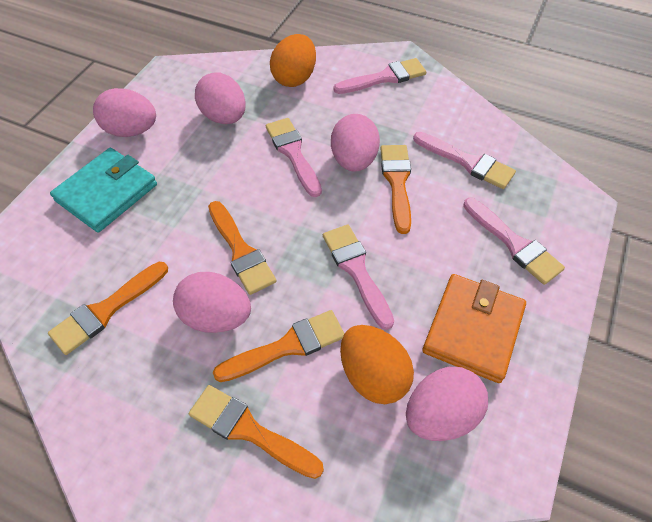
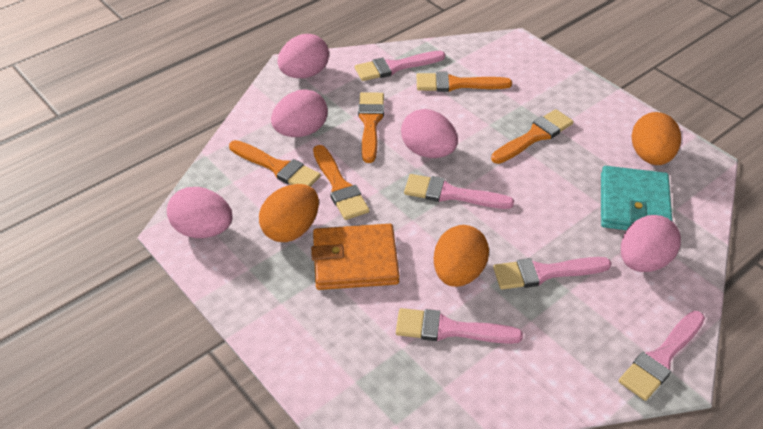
orange egg: [270,34,316,87] [340,325,414,404] = 2 -> [259,184,319,242] [434,225,489,287] [632,112,681,165] = 3

